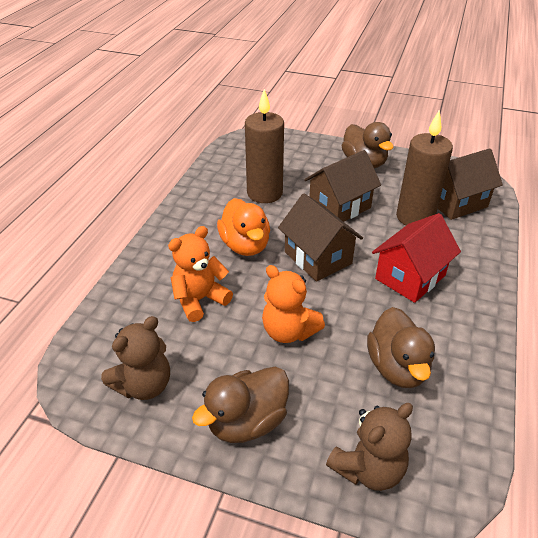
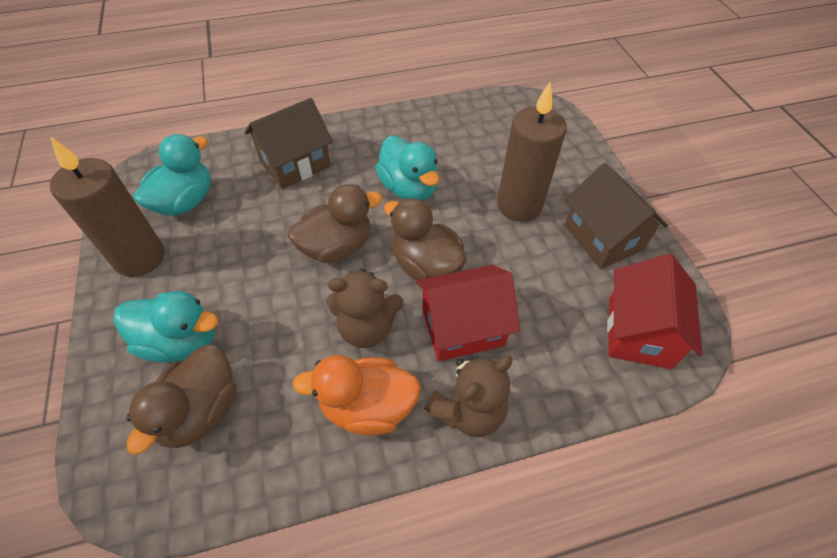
brown house: [278,194,363,281] [304,150,381,222] [438,148,503,220] = 3 -> [245,98,333,189] [564,163,668,269] = 2
orange teddy bear: [168,226,233,322] [262,265,325,343] = 2 -> none = 0
red house: [372,213,461,303] = 1 -> [416,265,520,361] [607,254,703,369] = 2
turquoise duck: none = 0 -> [114,291,218,363] [134,134,211,216] [376,136,439,200] = 3

